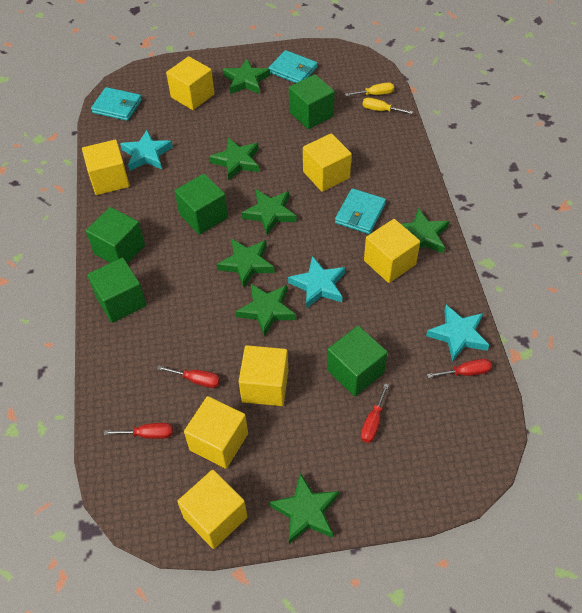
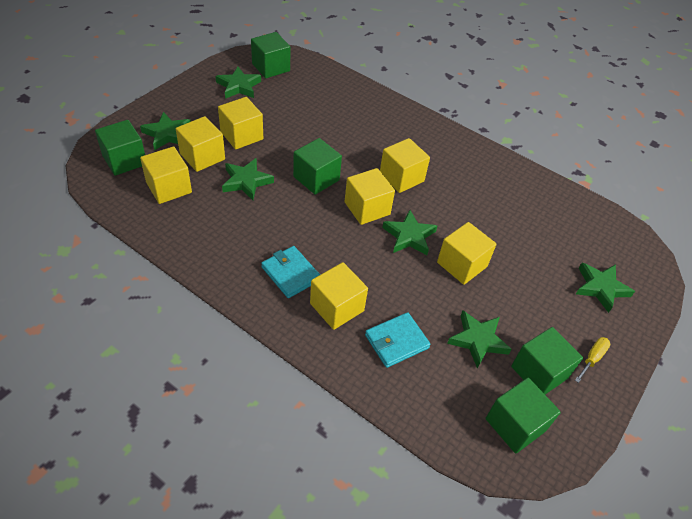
green star: [209,138,259,180] [216,239,275,288] [223,59,270,94] [236,284,296,337] [241,190,297,235] [269,473,339,544] [401,208,449,254] = 7 -> [140,112,191,150] [215,67,261,99] [222,158,274,200] [382,210,437,255] [447,311,512,368] [576,263,635,313] = 6
red screwdriver: [104,423,173,439] [157,366,220,388] [361,384,389,443] [427,359,492,378] = 4 -> none = 0
turquoise star: [120,130,173,171] [288,256,345,309] [426,305,489,362] = 3 -> none = 0
turquoise wallet: [91,87,142,121] [268,50,318,83] [335,188,386,234] = 3 -> [261,246,320,298] [365,312,431,368] = 2
yellow screwdriver: [345,83,394,96] [363,98,413,114] = 2 -> [575,337,611,383] = 1

